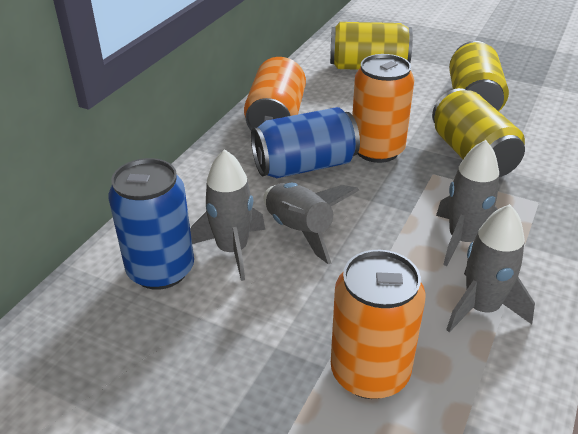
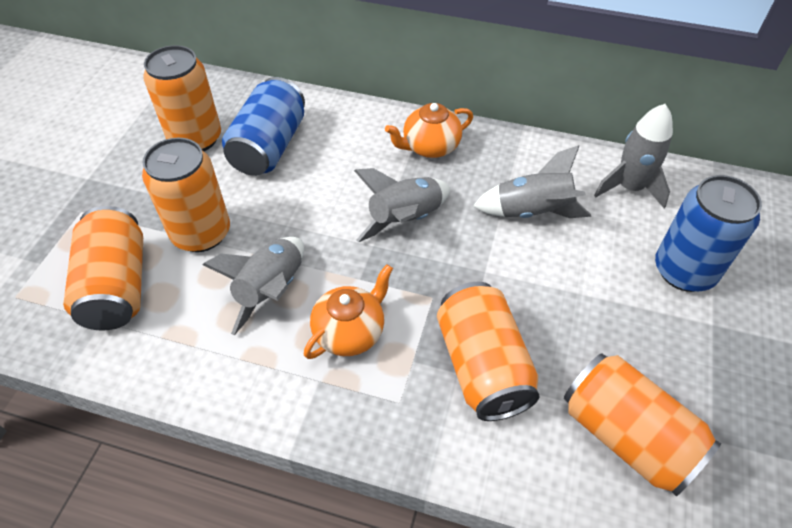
orange can: [244,57,306,130] [331,250,425,399] [352,54,414,163] = 3 -> [63,206,143,330] [142,138,230,252] [143,45,221,151] [437,282,539,421] [564,353,721,496] = 5
orange teapot: none = 0 -> [304,264,393,359] [385,103,473,158] = 2
yellow can: [330,22,413,70] [432,88,525,177] [449,41,509,111] = 3 -> none = 0

